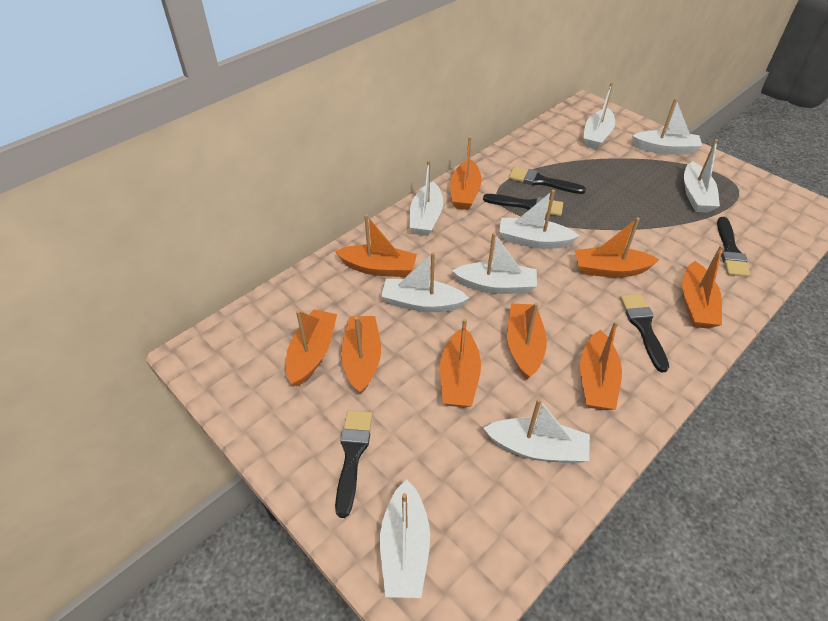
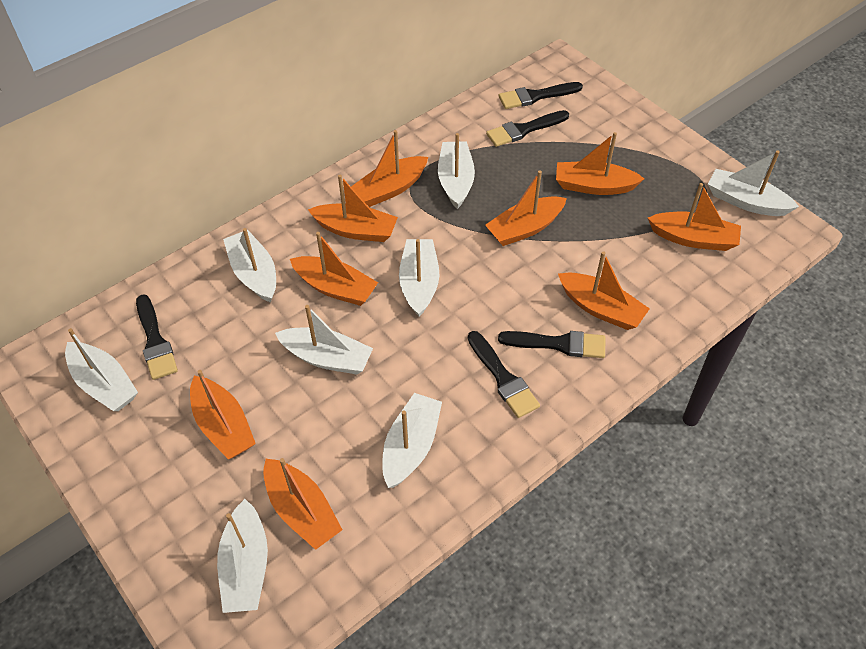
white boat: [380,479,430,598] [381,252,469,312] [410,160,443,236] [452,232,537,294] [483,398,590,463] [499,190,579,249] [583,82,615,149] [632,98,702,155] [684,139,720,213] = 9 -> [65,328,138,411] [217,499,268,613] [223,228,276,303] [275,305,373,375] [382,393,442,488] [399,239,439,317] [438,133,475,209] [708,150,799,216] = 8

